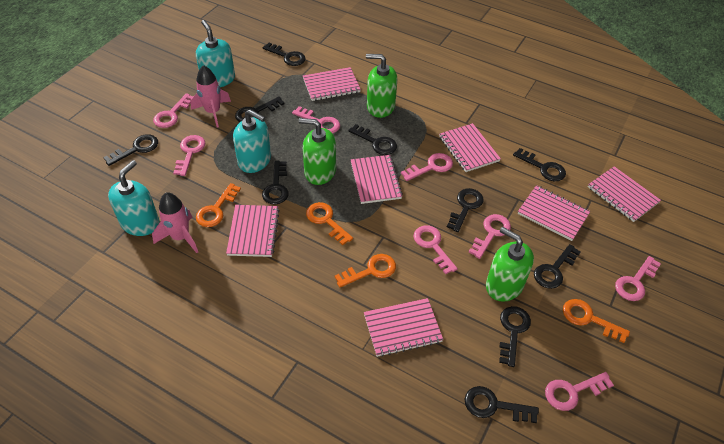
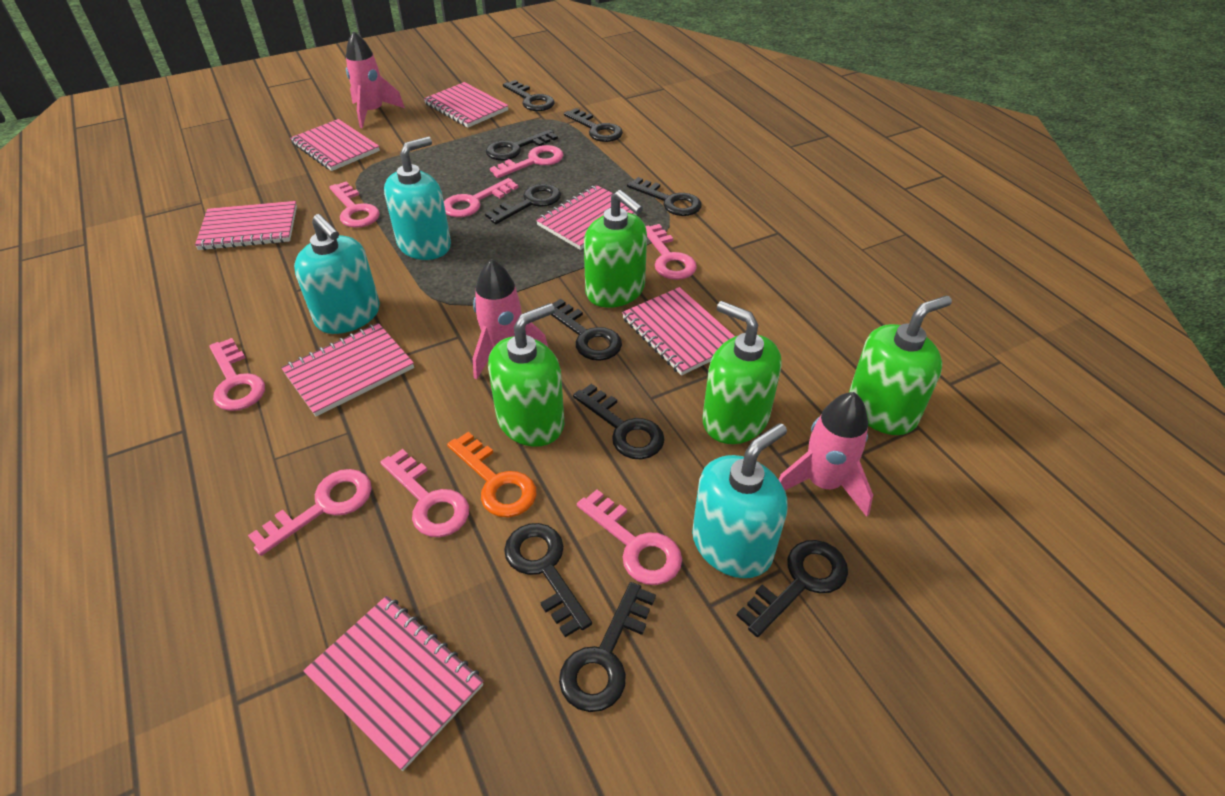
green soap dispenser: [299,118,336,185] [366,54,397,118] [486,227,534,302] = 3 -> [488,303,564,447] [584,190,647,308] [703,301,781,444] [849,295,952,435] = 4
orange key: [196,183,241,227] [306,202,353,245] [335,254,396,288] [563,299,630,343] = 4 -> [447,432,536,518] = 1
pink rocket: [152,192,198,253] [190,65,231,128] = 2 -> [346,31,405,128] [473,259,548,380] [779,392,873,517] = 3

